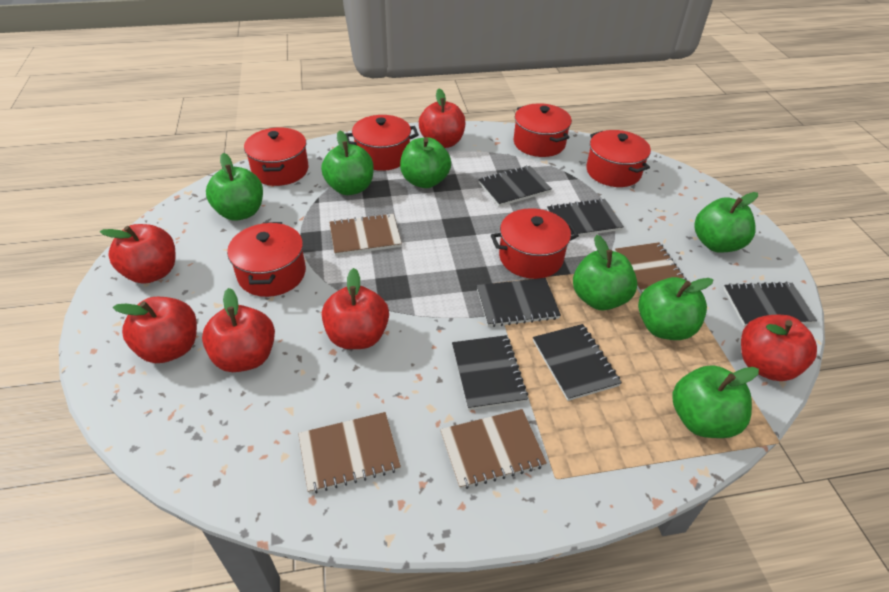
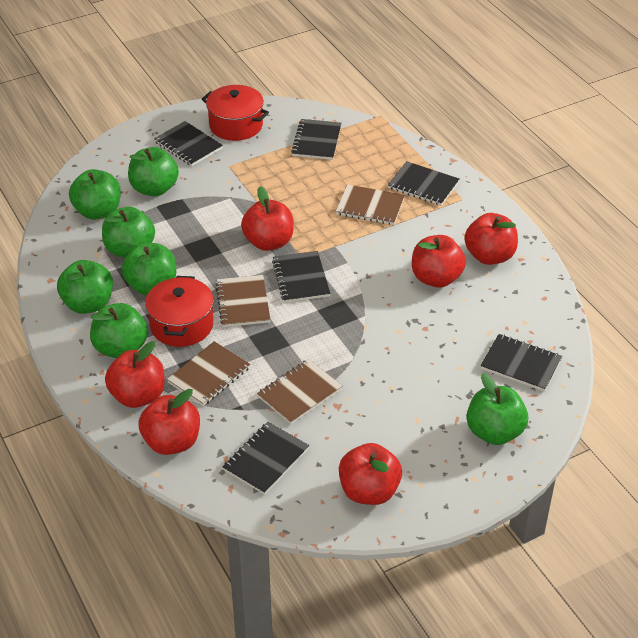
red pot: [227,222,306,297] [244,127,308,186] [345,115,419,171] [491,208,579,279] [514,103,572,157] [586,130,651,187] = 6 -> [145,276,214,347] [202,85,269,141] = 2

